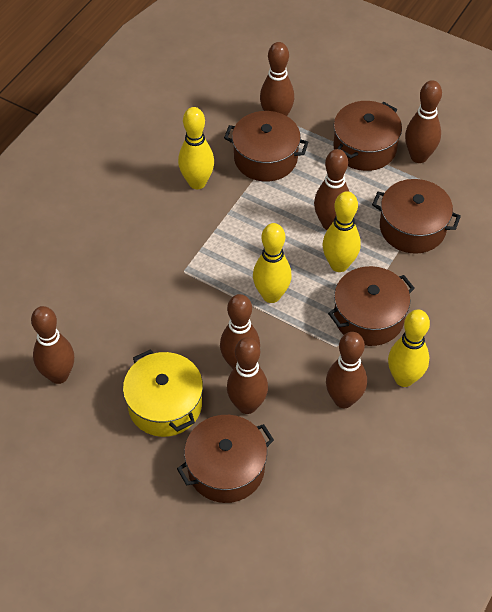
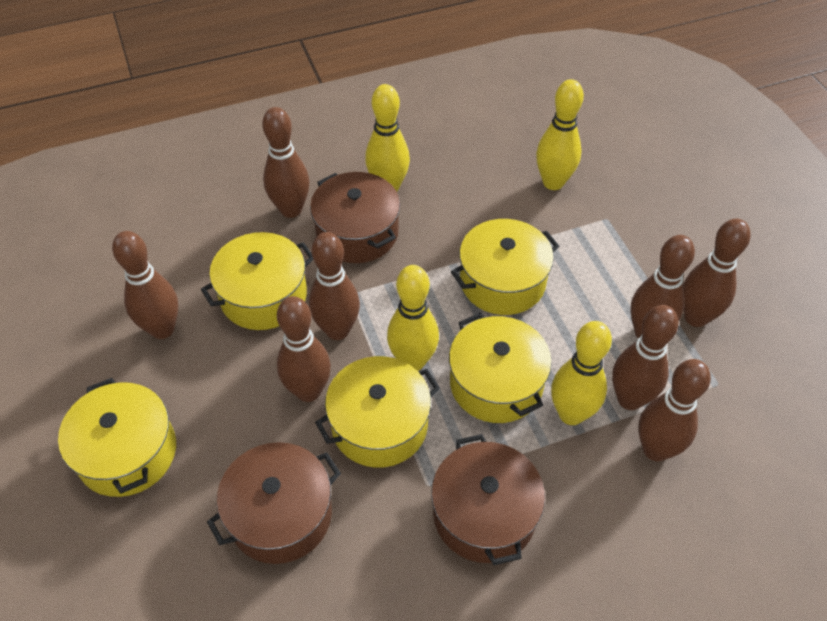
brown bowling pin: [31,306,74,384] [220,294,260,369] [227,337,268,414] [260,42,294,116] [314,149,349,230] [326,332,367,408] [405,80,442,163] = 7 -> [112,231,178,339] [262,107,309,218] [277,296,331,402] [309,232,360,340] [612,305,679,410] [630,235,695,338] [638,359,711,461] [683,218,751,327] = 8
brown pot: [177,415,274,503] [224,111,308,182] [328,266,415,346] [333,101,402,171] [372,179,461,254] = 5 -> [207,442,341,564] [310,172,400,263] [431,434,545,565] = 3
yellow pot: [123,350,203,437] = 1 -> [58,378,176,497] [201,232,313,330] [315,356,440,468] [449,313,552,423] [451,219,559,315] = 5

